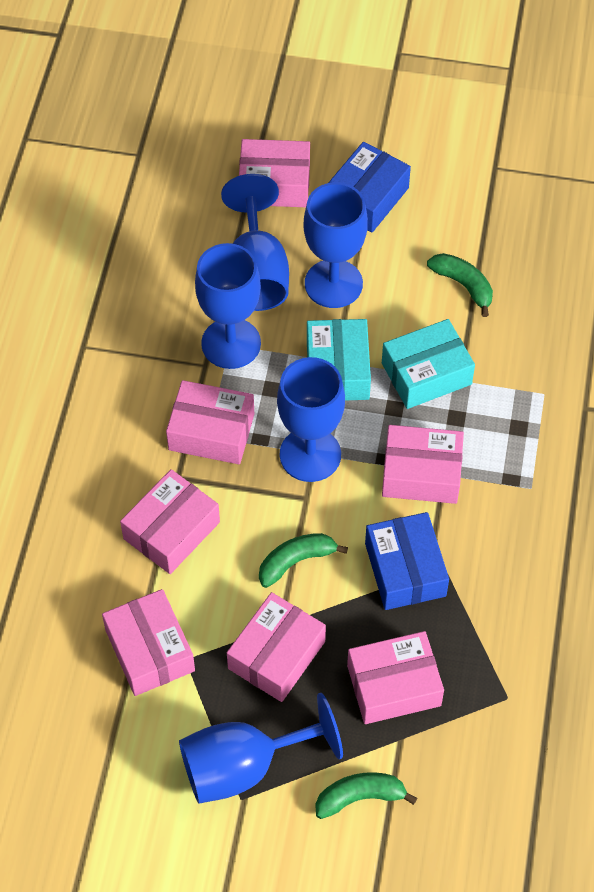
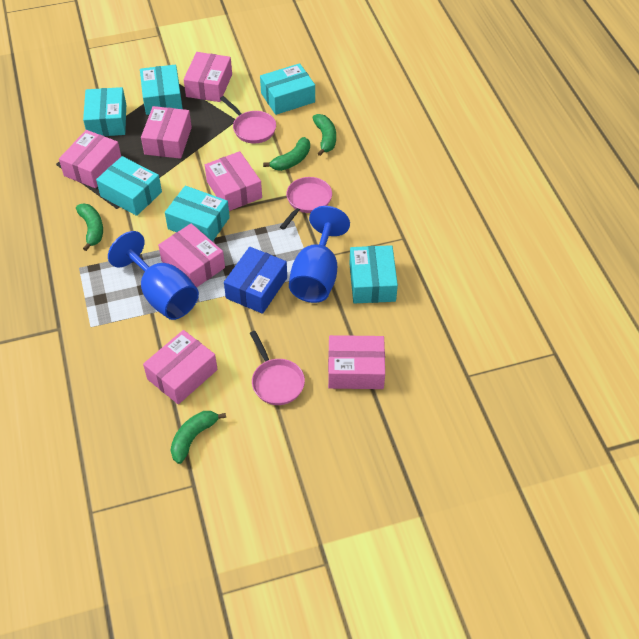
blue box: [328,142,411,232] [365,512,449,610] = 2 -> [224,247,287,314] = 1
blue goblet: [179,693,343,804] [195,243,261,369] [221,174,289,311] [277,357,345,482] [303,182,368,308] = 5 -> [108,231,199,320] [289,206,350,303] = 2
green banana: [259,533,348,588] [315,772,417,819] [427,253,493,317] = 3 -> [76,204,103,251] [171,411,226,464] [263,137,310,171] [313,114,336,156] = 4
pink pan: none = 0 -> [220,96,276,144] [250,331,305,405] [280,177,332,230] = 3
turquoise box: [307,319,371,400] [382,319,475,409] = 2 -> [83,87,126,136] [96,156,162,216] [140,65,183,115] [165,186,230,242] [260,63,315,115] [350,245,398,303] = 6

